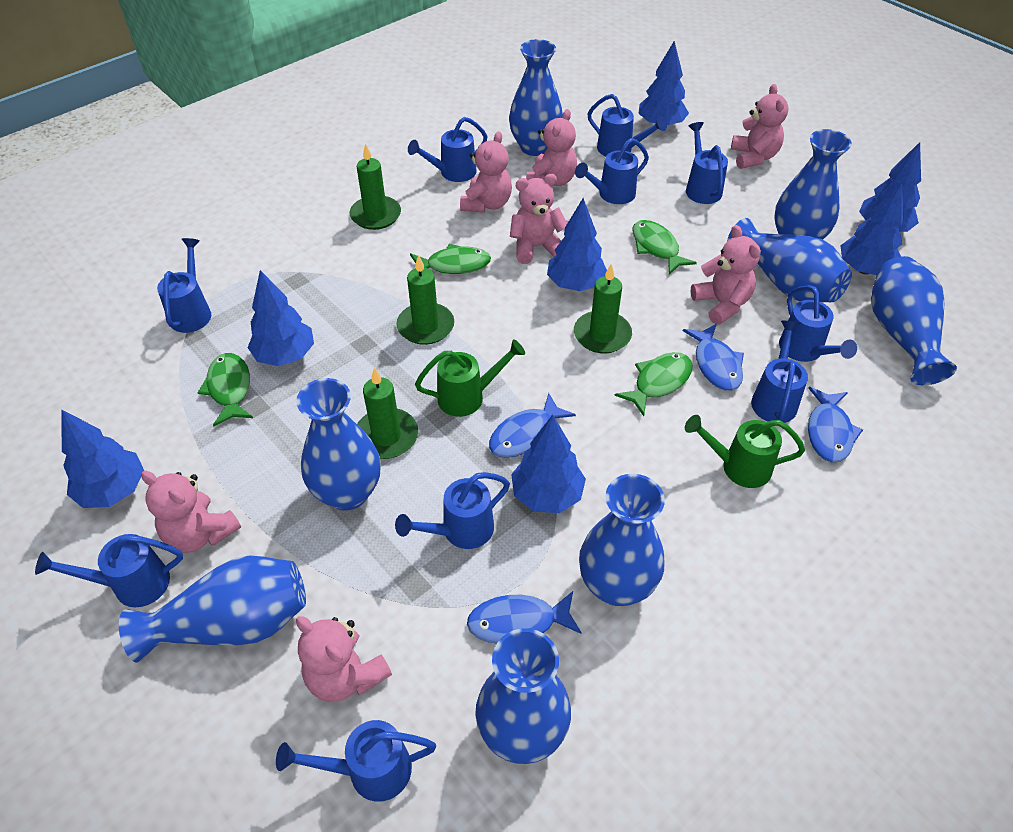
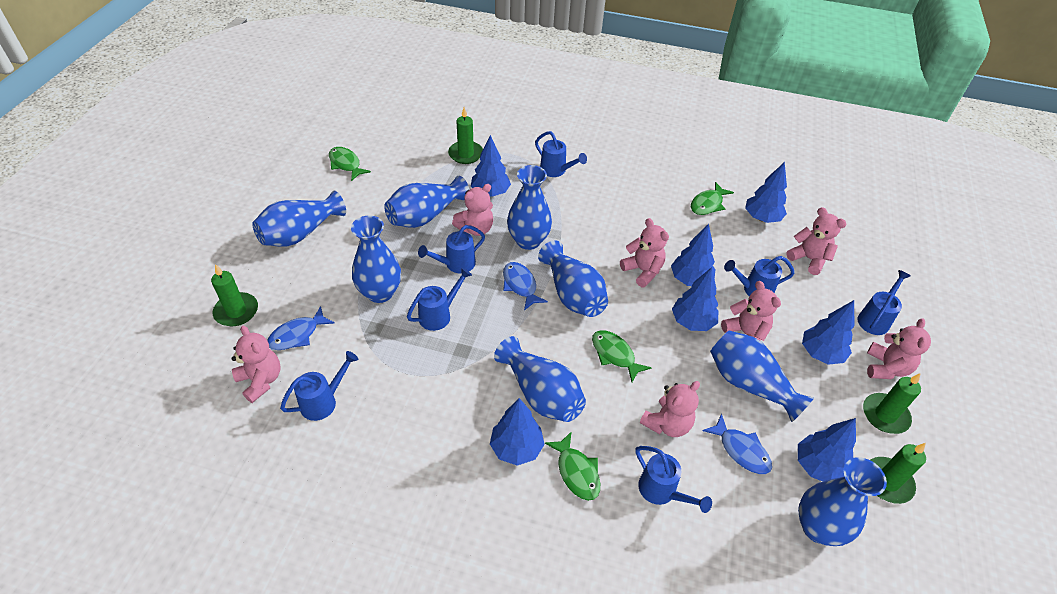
blue fish: [467,591,582,644] [489,393,576,458] [683,324,744,391] [808,387,863,462] = 4 -> [267,306,335,350] [503,262,548,310] [702,413,772,474] = 3
blue watering can: [35,534,183,607] [157,238,211,333] [276,720,436,802] [395,472,510,549] [408,117,488,182] [575,138,649,204] [587,94,667,156] [686,122,728,204] [751,321,808,423] [779,285,857,362] = 10 -> [280,351,358,421] [407,268,472,331] [418,225,485,273] [535,131,587,177] [635,446,712,513] [724,256,795,297] [858,270,911,335] = 7
green watering can: [415,339,525,417] [685,415,805,488] = 2 -> none = 0

